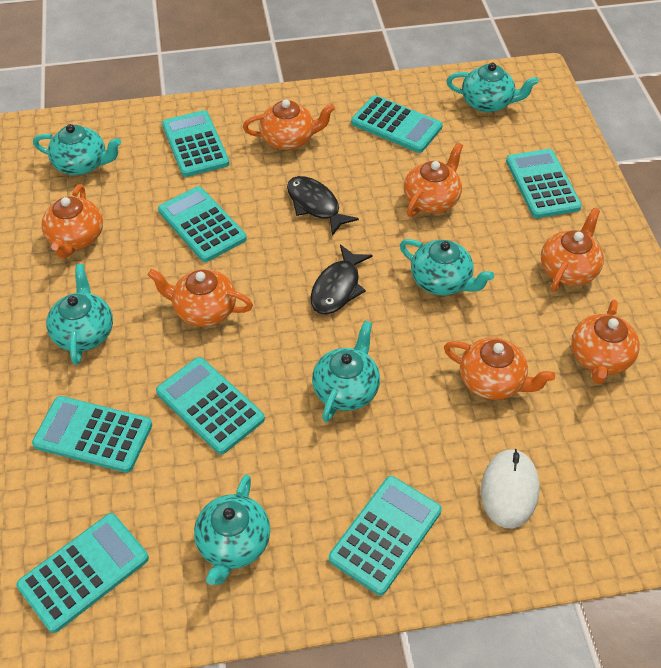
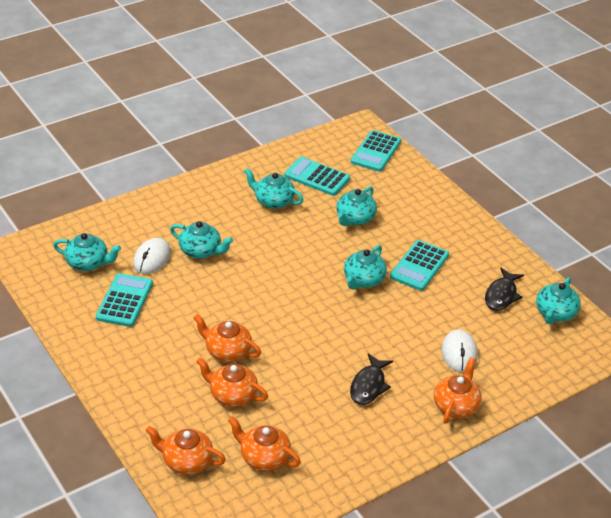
orange teapot: [41,184,103,258] [148,269,253,327] [243,99,335,150] [404,142,463,217] [444,337,555,400] [541,208,604,292] [571,300,640,384] = 7 -> [145,426,226,474] [193,314,261,362] [196,358,268,407] [228,416,301,471] [434,357,482,424] = 5
turquoise calculator: [16,513,149,633] [32,396,152,473] [156,357,265,454] [158,186,247,262] [162,110,229,177] [329,476,442,595] [351,95,443,153] [506,149,582,218] = 8 -> [96,273,153,327] [284,157,350,196] [351,130,401,172] [390,240,449,291] = 4
white mouse: [481,449,539,528] = 1 -> [133,238,171,274] [441,329,478,372] = 2

